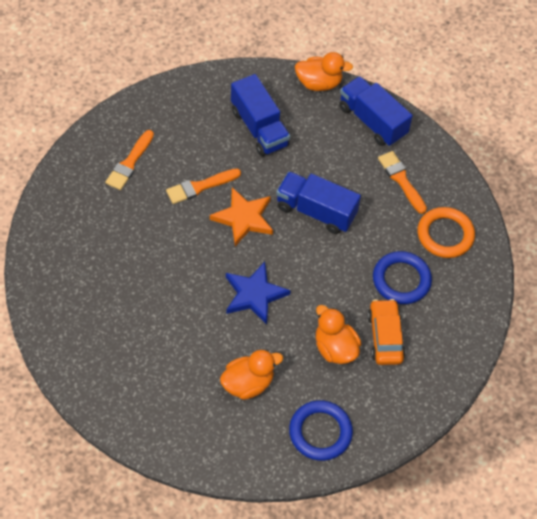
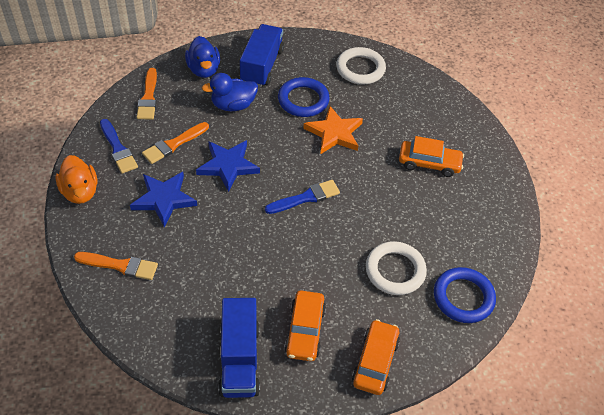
blue brush: none = 0 -> [100,119,138,174] [265,180,340,214] = 2
blue duck: none = 0 -> [185,36,220,78] [202,73,258,111] = 2
blue star: [226,262,291,325] = 1 -> [130,172,197,227] [196,140,260,192] = 2
blue truck: [231,74,290,156] [276,171,361,234] [339,76,413,146] = 3 -> [218,298,260,398] [240,24,284,87] = 2
orange car: [368,299,405,365] = 1 -> [284,291,326,361] [352,319,400,395] [399,136,464,177] = 3
orange duck: [220,350,283,400] [295,52,353,91] [316,305,361,364] = 3 -> [55,155,97,204] = 1
orange ring: [417,207,475,258] = 1 -> none = 0
white ring: none = 0 -> [336,47,386,84] [366,241,427,295] = 2

